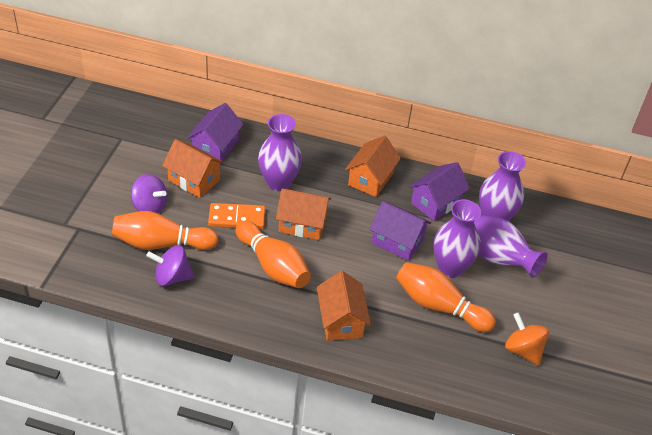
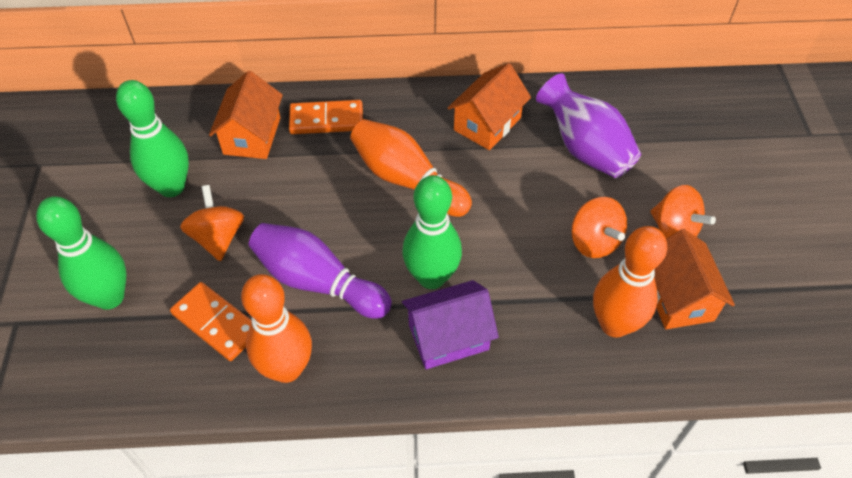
green bowling pin: none = 0 -> [36,196,127,310] [116,80,189,197] [403,175,462,289] = 3
orange domino: [208,203,265,229] = 1 -> [170,282,252,361] [289,100,363,134] = 2
orange house: [162,139,225,198] [276,188,331,240] [317,271,371,341] [345,136,401,197] = 4 -> [209,71,283,159] [448,63,531,150] [654,229,735,329] = 3
orange spinning top: [505,312,549,366] = 1 -> [180,185,244,261] [571,197,627,258] [650,185,716,238] = 3
purple bowling pin: none = 0 -> [249,223,392,319] = 1
purple house: [187,103,244,164] [369,201,431,261] [409,162,470,221] = 3 -> [402,280,499,369] = 1
purple spinning top: [131,174,167,214] [146,245,194,286] = 2 -> none = 0
purple vase: [258,114,302,191] [433,199,481,278] [474,215,548,278] [479,151,526,221] = 4 -> [536,73,641,178] = 1

